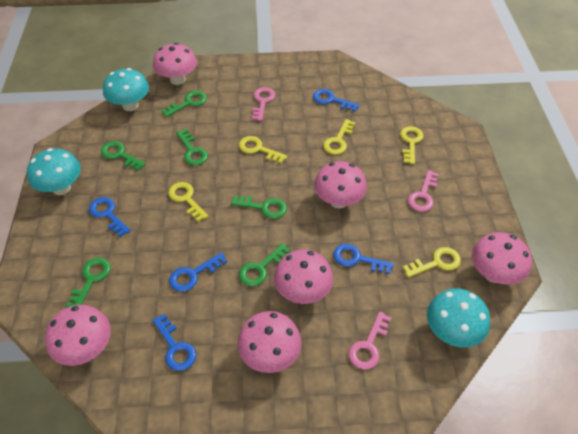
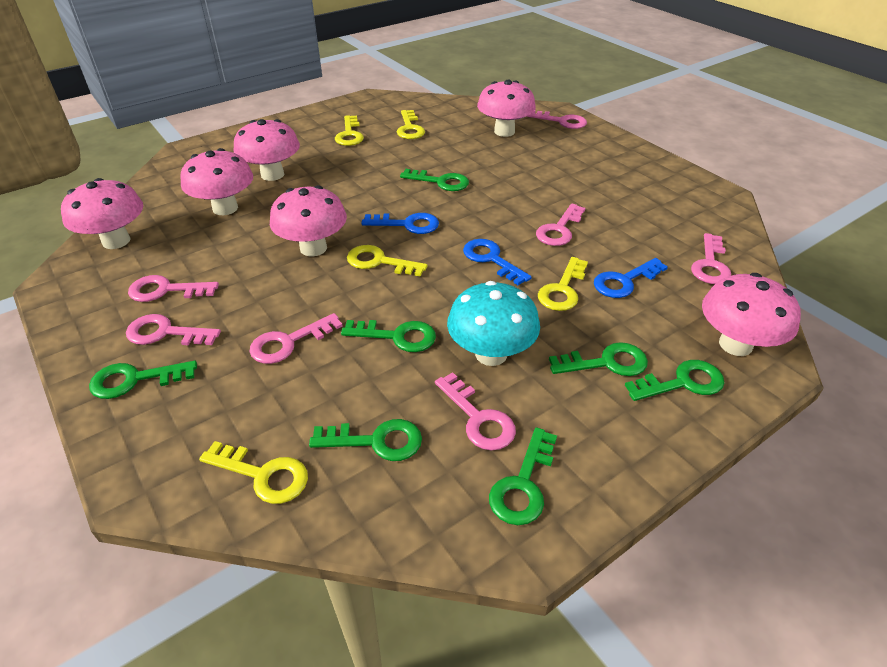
blue key: [89,197,130,237] [153,314,196,371] [169,252,227,292] [313,89,360,112] [333,244,394,274] = 5 -> [362,213,439,234] [463,239,532,285] [594,258,668,298] = 3
green key: [66,258,111,307] [101,141,146,171] [161,91,207,117] [177,129,208,165] [231,195,287,219] [239,243,291,286] = 6 -> [89,361,197,399] [309,419,422,461] [341,320,436,352] [400,169,469,191] [489,427,557,525] [549,342,648,376] [625,360,724,401] = 7
pink key: [252,87,275,121] [349,311,391,370] [408,170,439,212] = 3 -> [126,314,221,345] [128,275,219,302] [250,313,343,364] [435,372,516,451] [527,111,587,129] [536,203,585,246] [691,233,731,284] = 7
turquoise mushroom: [27,148,81,195] [103,68,149,111] [427,288,490,348] = 3 -> [447,281,540,366] = 1

